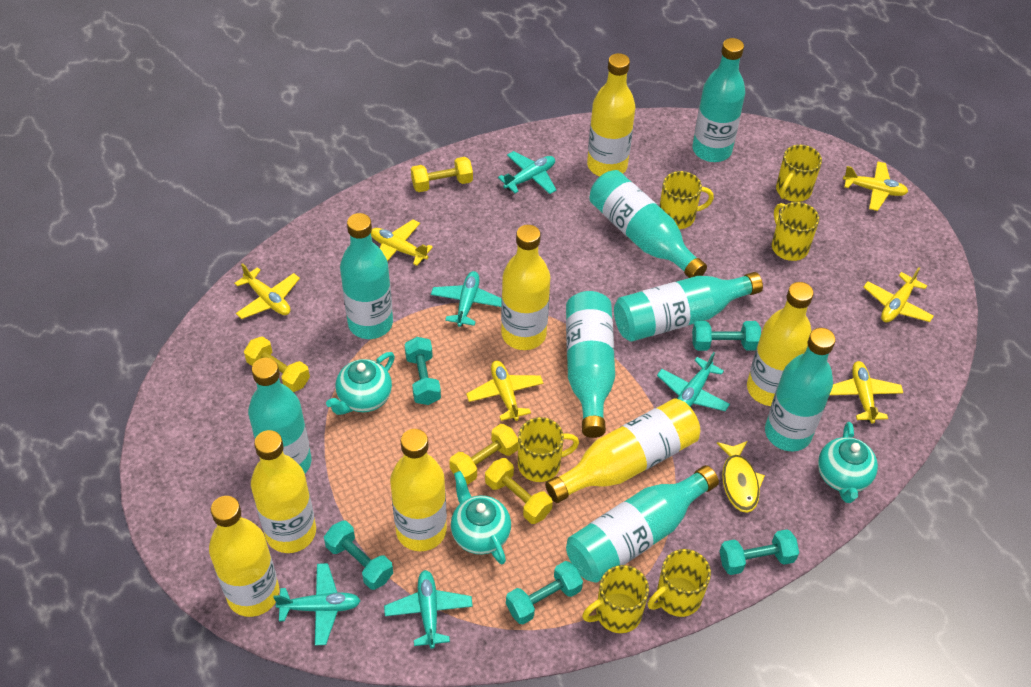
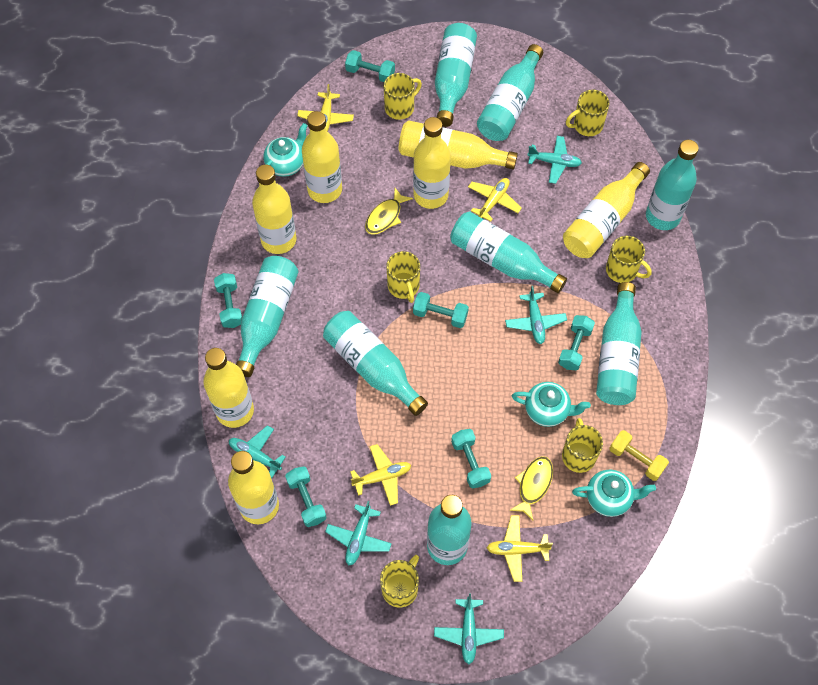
turquoise dumbbell: [324,521,393,590] [405,337,441,405] [506,561,583,624] [692,321,761,351] [720,529,799,575] = 5 -> [214,273,242,328] [285,466,326,527] [345,50,395,82] [413,292,469,328] [451,429,491,488] [558,315,595,371] = 6
yellow dumbbell: [244,336,310,392] [411,157,473,192] [449,424,518,484] [485,458,553,524] = 4 -> [609,430,669,481] = 1
yellow fish: [717,441,765,513] = 1 -> [365,188,413,235] [509,456,553,520] = 2
yellow plane: [234,263,300,319] [371,220,433,266] [466,361,543,421] [830,361,903,423] [843,161,908,211] [864,267,934,322] = 6 -> [297,84,354,132] [350,444,411,506] [468,178,522,222] [487,515,553,582] = 4

